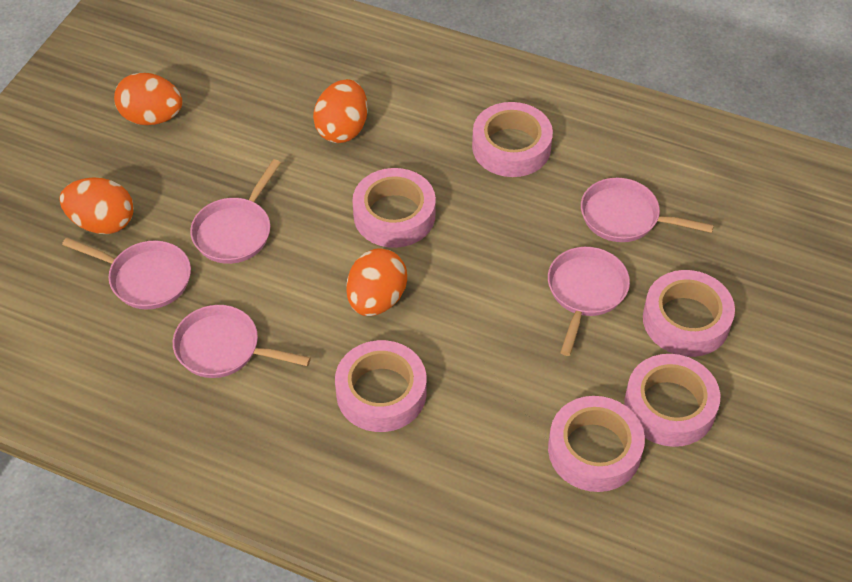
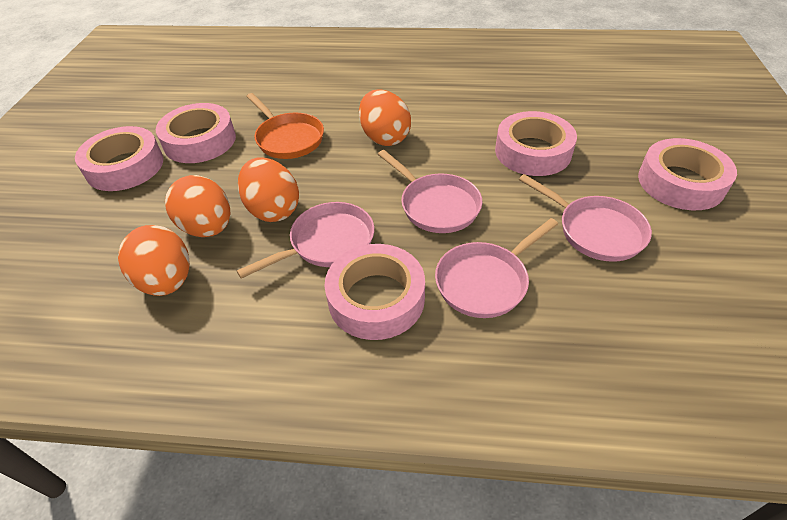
orange pan: none = 0 -> [246,93,324,159] = 1
pink pan: [62,237,191,309] [173,305,311,378] [190,159,281,264] [548,247,630,356] [581,178,714,242] = 5 -> [237,202,374,279] [378,150,482,233] [435,218,558,318] [519,174,652,262] = 4
pink tape: [335,340,426,432] [352,168,436,248] [472,102,553,177] [548,396,645,492] [624,354,720,447] [643,270,735,357] = 6 -> [75,126,163,191] [156,103,236,163] [324,244,425,340] [495,111,577,176] [638,138,737,210] = 5

